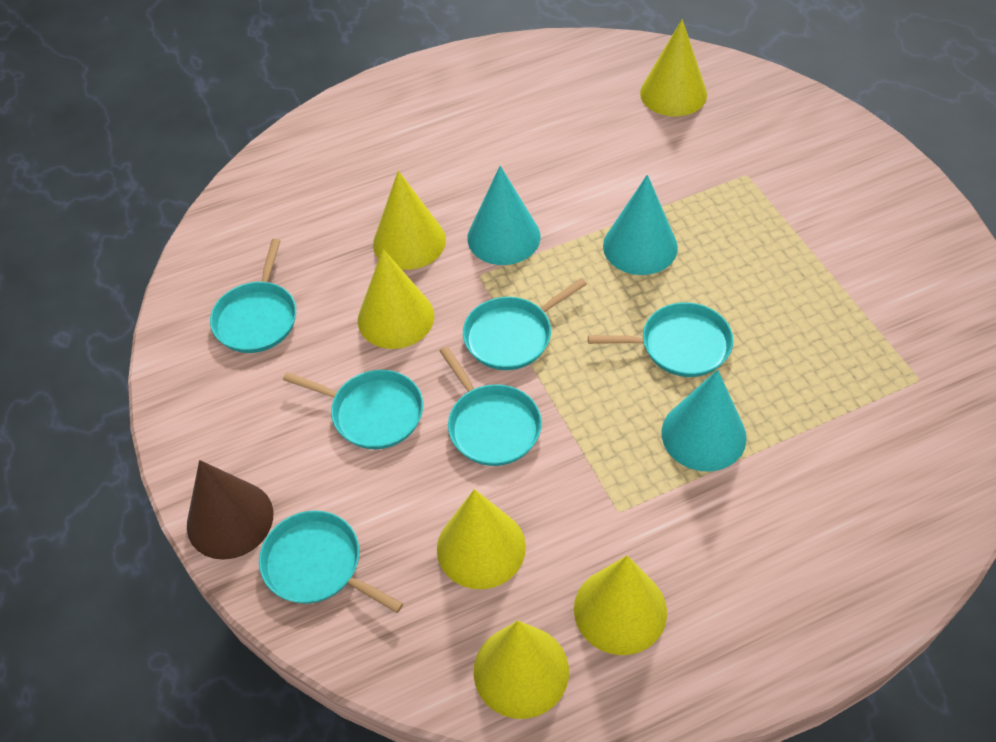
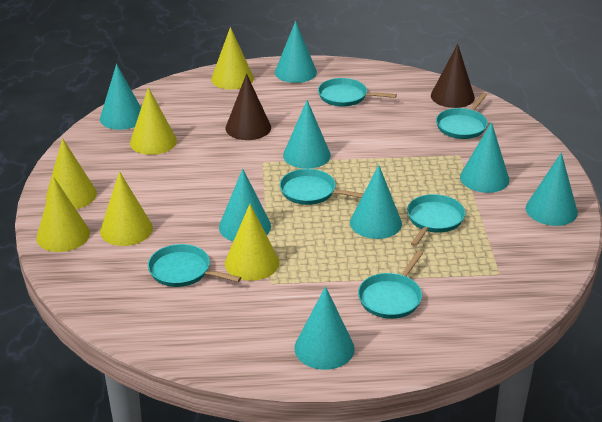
brown cone: [187,460,273,560] = 1 -> [226,74,271,140] [431,44,475,108] = 2
turquoise cone: [467,166,540,265] [603,175,678,275] [662,369,747,472] = 3 -> [100,64,141,130] [219,169,271,241] [275,21,317,83] [283,100,331,169] [294,286,355,370] [350,165,402,239] [460,122,510,193] [526,153,578,226] = 8

